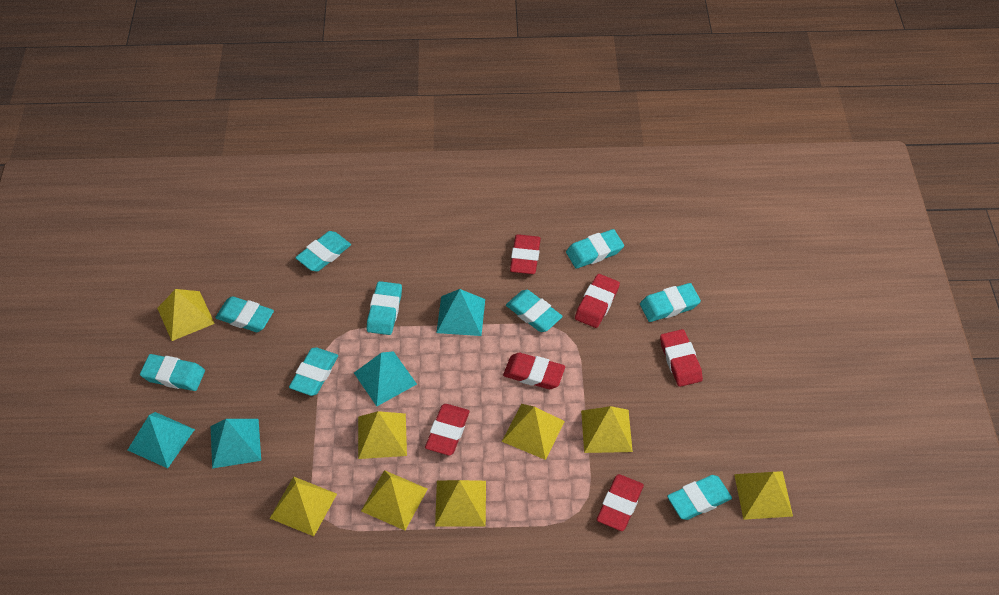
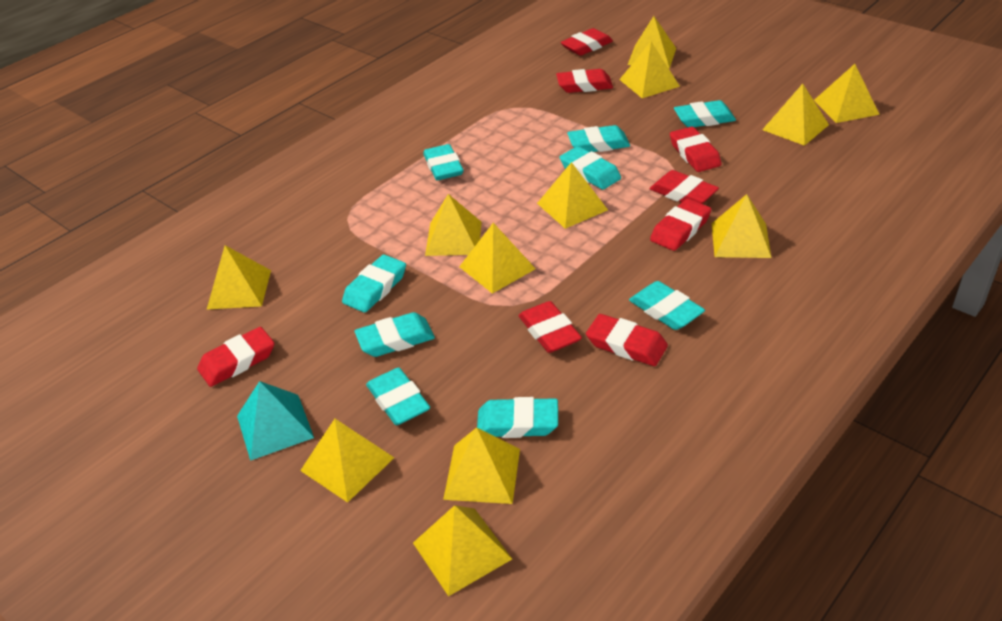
red eraser: [425,404,470,456] [503,353,565,389] [510,234,541,274] [575,274,620,328] [597,474,644,531] [660,329,703,387] = 6 -> [197,327,275,387] [518,301,582,353] [556,69,613,93] [561,28,613,56] [586,314,668,366] [650,170,719,204] [650,199,711,251] [670,127,721,172] = 8
turquoise pyramid: [128,412,195,468] [211,419,261,468] [354,351,417,406] [436,289,485,336] = 4 -> [237,381,314,461] = 1
yellow pyramid: [157,289,215,341] [269,476,337,536] [358,411,407,459] [361,470,428,530] [435,480,486,527] [502,404,565,460] [581,406,633,453] [734,471,793,520] = 8 -> [207,245,271,309] [300,419,394,503] [413,505,512,596] [425,194,482,256] [443,427,520,504] [459,223,536,294] [537,162,608,229] [619,42,680,98] [627,16,676,68] [711,194,771,258] [762,84,829,146] [814,64,880,123] = 12

